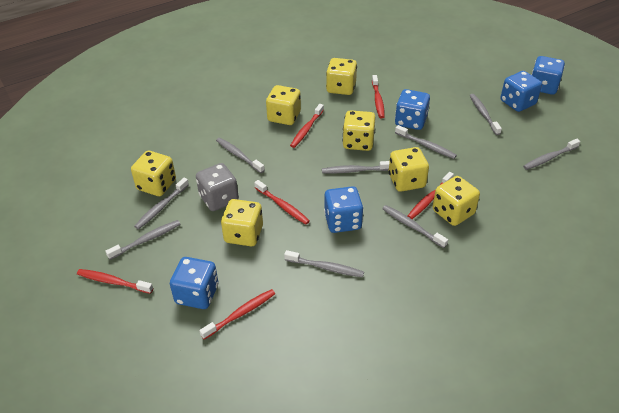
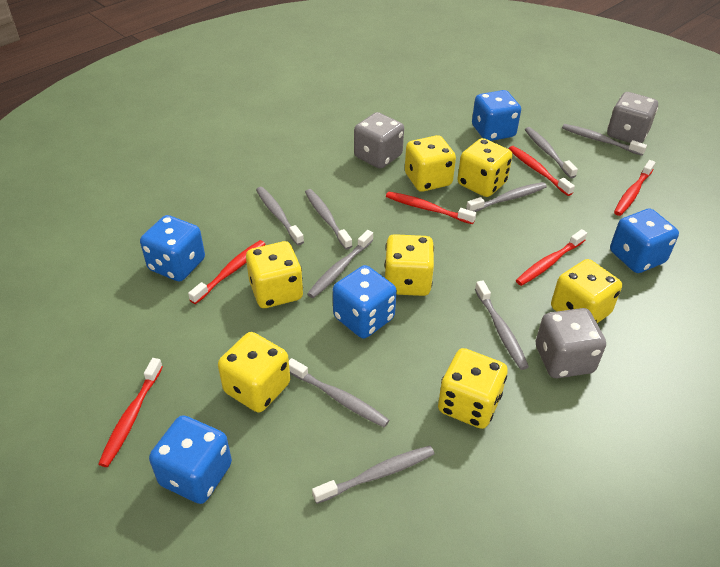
grey dice: [196,163,239,211] = 1 -> [354,112,404,169] [536,308,606,378] [607,92,658,143] = 3

